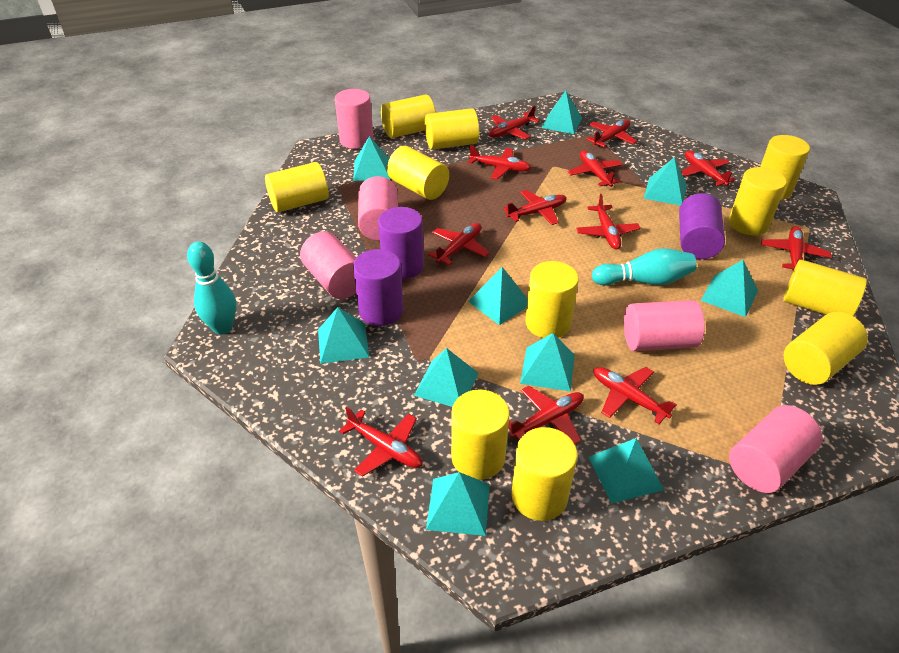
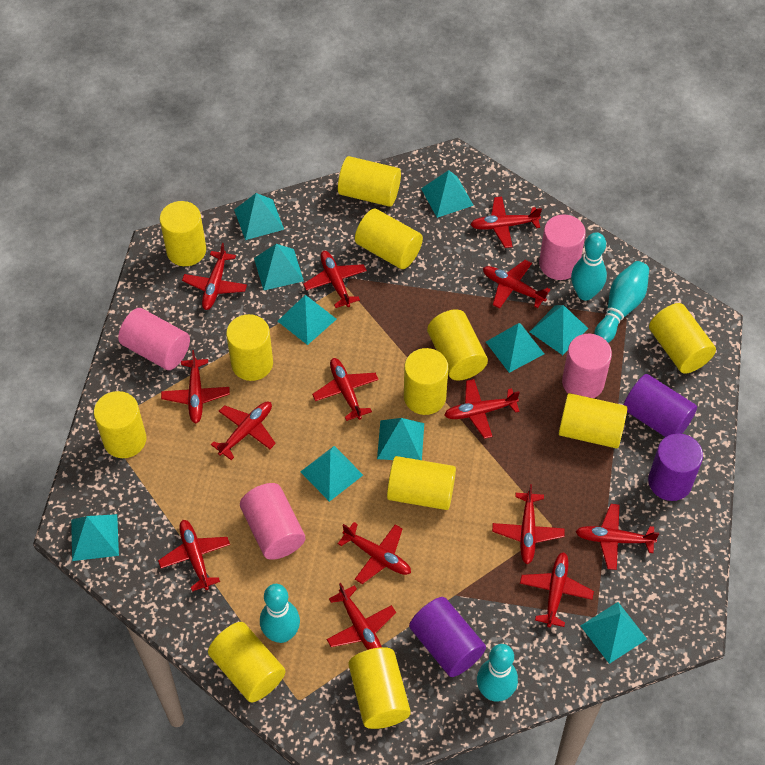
pink cylinder: [300,231,356,299] [335,89,374,149] [358,176,398,240] [624,300,705,351] [729,405,823,493] = 5 -> [118,308,190,370] [240,483,305,560] [539,214,586,280] [562,334,612,398] = 4
red plane: [339,407,423,477] [428,223,490,265] [468,145,531,180] [489,106,540,140] [503,190,566,225] [508,386,584,445] [568,150,623,187] [576,194,641,250] [586,119,637,147] [593,367,677,424] [681,151,736,186] [761,226,831,271] = 12 -> [158,520,230,592] [161,350,230,423] [182,243,247,310] [211,402,276,460] [303,251,367,308] [312,358,379,421] [326,583,396,650] [338,522,411,584] [444,379,520,439] [470,197,542,248] [483,260,551,309] [492,484,565,564] [520,552,594,627] [576,504,659,570] = 14
turquoise bowling pin: [187,242,236,335] [592,248,696,285] = 2 -> [260,584,300,643] [477,644,518,702] [571,232,607,300] [594,261,649,343] = 4
yellow cylinder: [265,162,329,212] [381,95,436,138] [387,146,449,200] [425,108,479,150] [451,390,510,480] [511,427,577,521] [525,261,579,338] [729,167,787,236] [760,135,810,200] [783,260,867,316] [783,312,868,385] = 11 -> [94,391,146,458] [160,201,206,266] [208,622,286,702] [226,314,273,381] [338,156,401,207] [348,647,411,729] [355,209,423,269] [387,456,456,510] [404,348,448,415] [427,309,488,381] [559,393,628,448] [649,303,716,374] = 12

